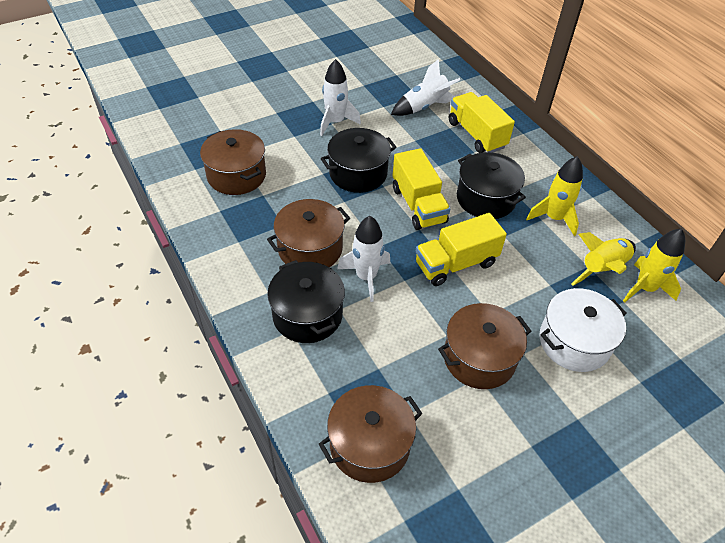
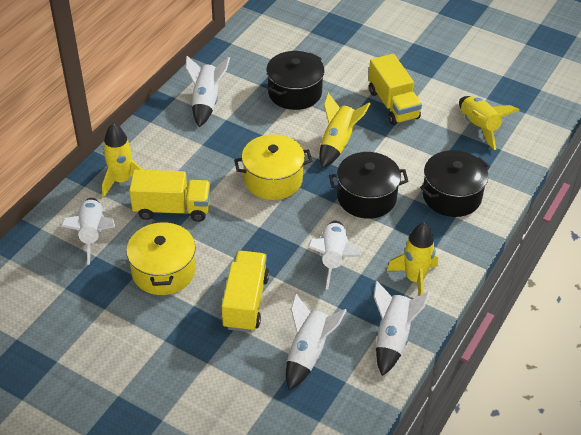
brown pot: [200,129,266,195] [267,199,350,267] [319,385,423,483] [438,303,531,389] = 4 -> none = 0
white pot: [540,288,627,372] = 1 -> none = 0
white rocket: [320,59,361,136] [337,216,390,302] [391,59,460,116] = 3 -> [61,198,115,265] [186,56,230,127] [286,294,347,390] [308,221,361,290] [374,280,430,376] = 5
yellow pot: none = 0 -> [126,221,196,295] [234,134,312,200] = 2
yellow rocket: [526,156,583,236] [571,232,636,286] [623,228,685,302] = 3 -> [102,123,143,197] [319,93,371,168] [387,222,438,296] [459,96,520,150] = 4

